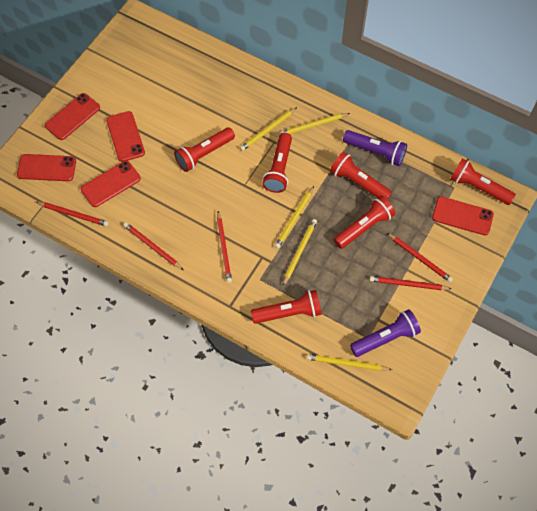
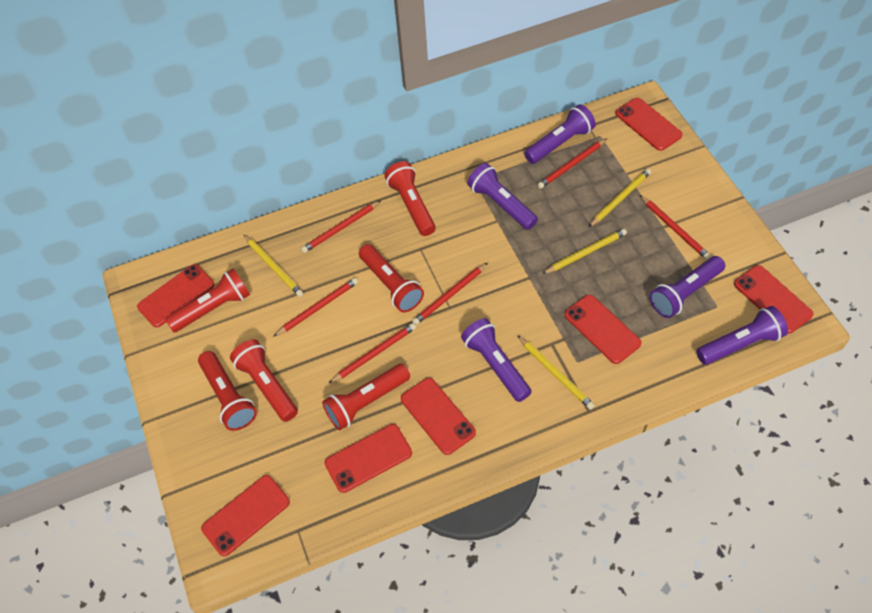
purple flashlight: [343,130,407,166] [350,309,421,357] = 2 -> [461,318,532,402] [467,163,538,230] [524,104,596,164] [650,256,725,318] [696,306,788,365] = 5
red pencil: [36,202,109,226] [123,222,184,270] [217,211,232,283] [370,276,452,290] [387,233,453,282] = 5 -> [273,278,358,337] [301,201,381,253] [328,323,416,384] [412,263,488,325] [537,139,607,189] [640,195,711,260] = 6
red phone: [17,154,76,181] [45,93,100,140] [81,161,141,207] [106,111,145,162] [432,197,494,235] = 5 -> [137,264,214,327] [201,475,290,556] [325,424,412,493] [401,378,476,455] [564,295,641,364] [615,98,683,151] [734,265,813,334] = 7
yellow pencil: [240,107,297,151] [275,186,314,248] [280,113,350,134] [283,219,317,286] [307,354,392,371] = 5 -> [244,235,303,297] [517,335,595,410] [542,229,627,274] [589,169,651,227] = 4

